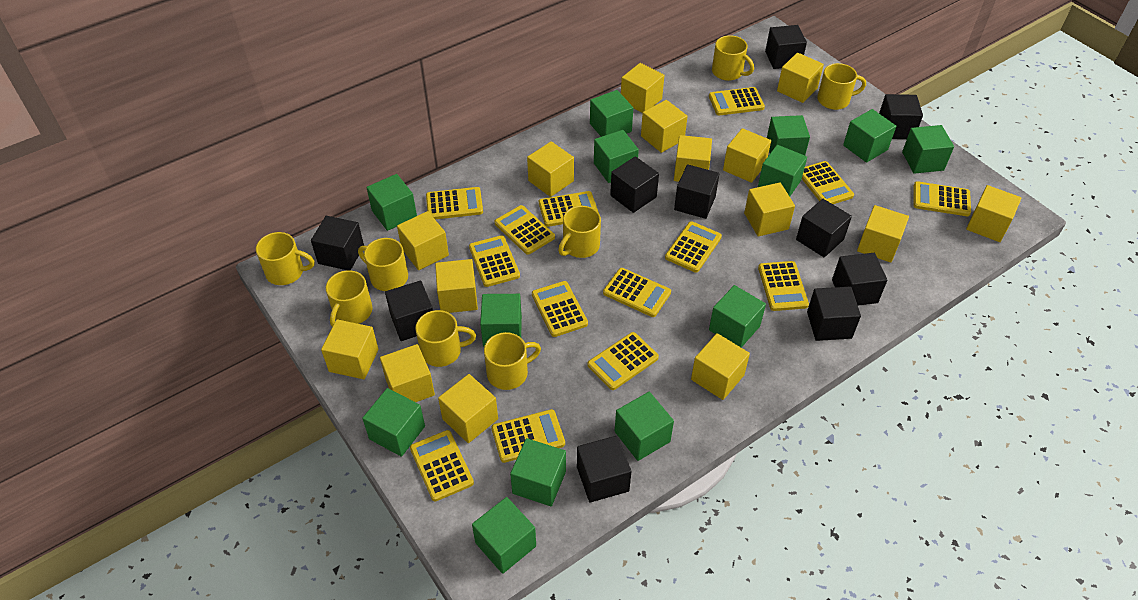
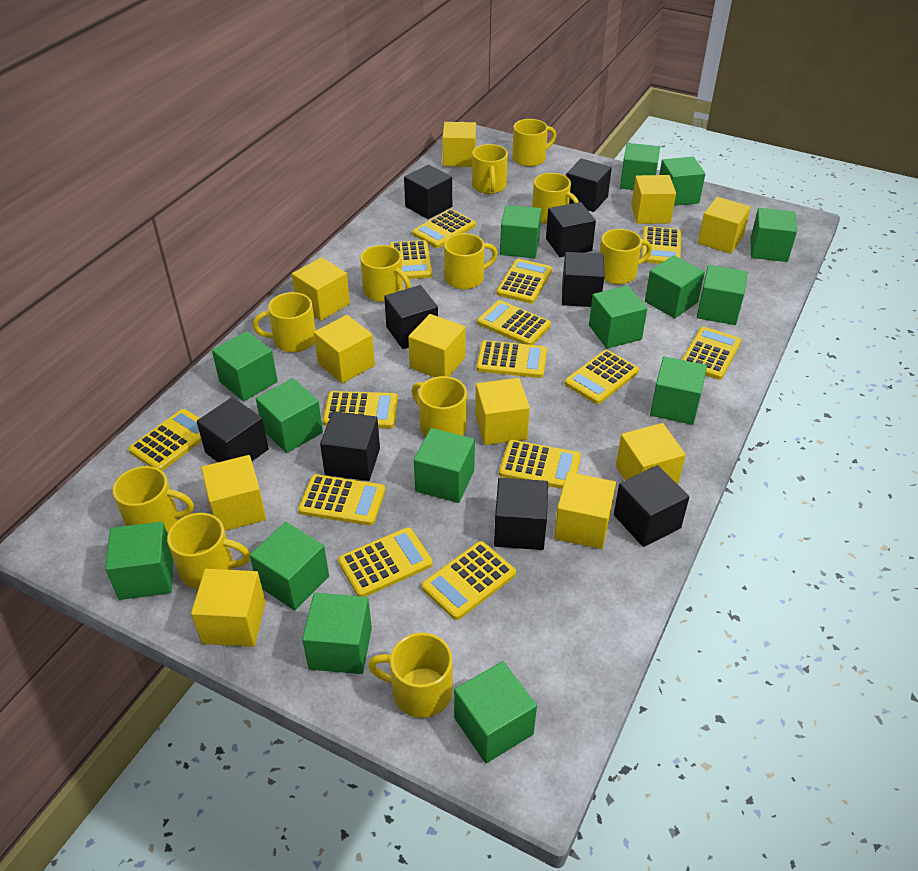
black cube: [311,216,364,270] [385,280,433,341] [577,436,632,503] [610,156,659,213] [674,164,720,219] [765,25,807,69] [796,199,852,257] [807,287,861,341] [832,253,887,306] [879,94,923,139] = 10 -> [197,397,269,462] [320,411,380,481] [384,285,438,349] [404,165,452,219] [494,478,548,550] [546,202,596,257] [562,252,605,307] [566,158,612,212] [614,465,689,547] = 9
green cube: [362,388,425,457] [366,174,417,231] [472,497,536,574] [480,294,522,346] [510,438,566,506] [590,90,633,137] [594,130,639,183] [615,392,674,461] [709,285,766,348] [758,145,807,196] [767,115,810,155] [843,109,896,163] [902,125,954,174] = 13 -> [105,522,174,600] [212,331,278,401] [250,522,329,610] [256,378,323,453] [302,593,372,674] [414,428,475,503] [454,661,537,763] [500,205,542,258] [589,286,647,349] [620,143,660,190] [645,255,705,318] [650,356,707,425] [659,157,705,206] [697,265,748,325] [750,208,797,262] = 15
yellow cube: [321,319,379,379] [380,344,435,402] [397,211,449,270] [435,259,478,313] [438,374,498,443] [527,141,574,197] [621,63,664,113] [641,100,688,153] [674,135,712,182] [691,333,750,400] [723,128,771,183] [744,183,795,236] [777,53,824,103] [857,205,909,263] [966,185,1021,242] = 15 -> [191,569,266,647] [201,455,266,531] [292,257,350,321] [314,315,375,384] [408,314,466,377] [442,122,476,167] [475,378,530,445] [554,472,616,549] [616,423,686,484] [631,175,676,224] [698,197,751,254] = 11
yellow mug: [256,232,315,285] [326,270,373,327] [358,238,408,291] [415,310,476,367] [484,332,541,390] [558,206,601,258] [712,35,754,81] [817,63,866,110] = 8 -> [113,466,194,532] [167,513,250,589] [253,292,316,353] [360,245,411,302] [368,633,453,718] [411,376,467,437] [444,233,498,289] [472,144,508,194] [512,119,556,167] [532,173,579,224] [599,229,652,285] = 11

